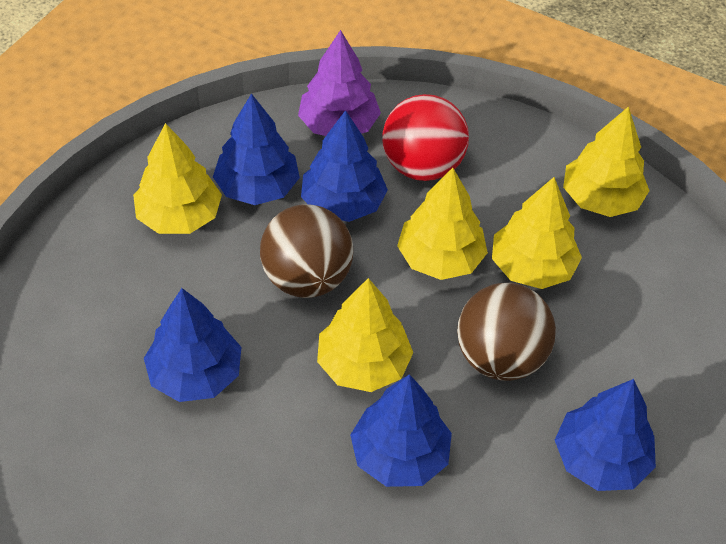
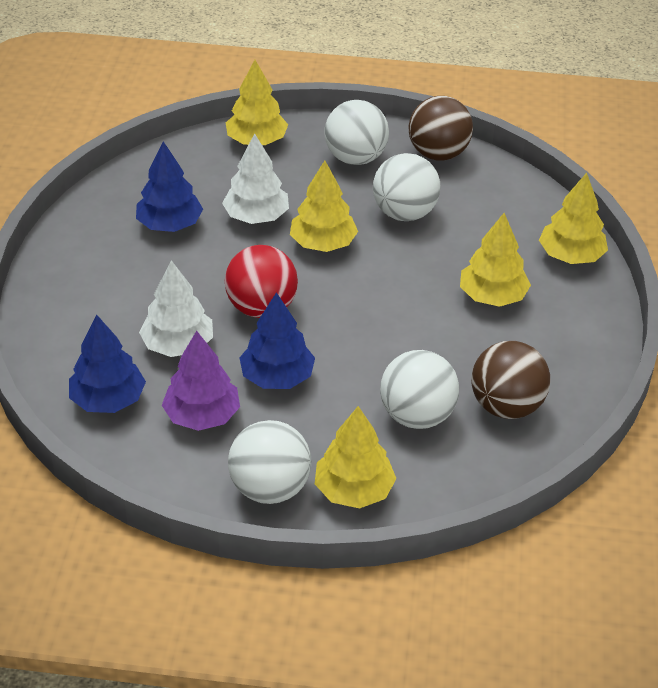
blue tree: [144,288,241,402] [213,93,300,205] [301,110,388,222] [350,374,452,487] [555,379,656,491] = 5 -> [69,315,146,413] [136,141,203,232] [239,292,315,389] = 3
white ball: none = 0 -> [228,420,312,504] [324,100,389,165] [373,153,441,221] [380,350,459,429] = 4
white tree: none = 0 -> [139,260,213,357] [222,133,289,224] = 2

